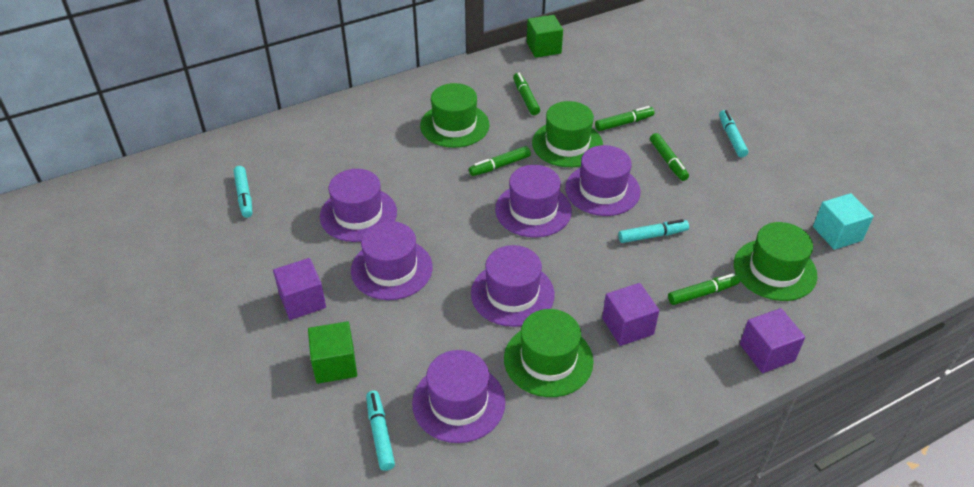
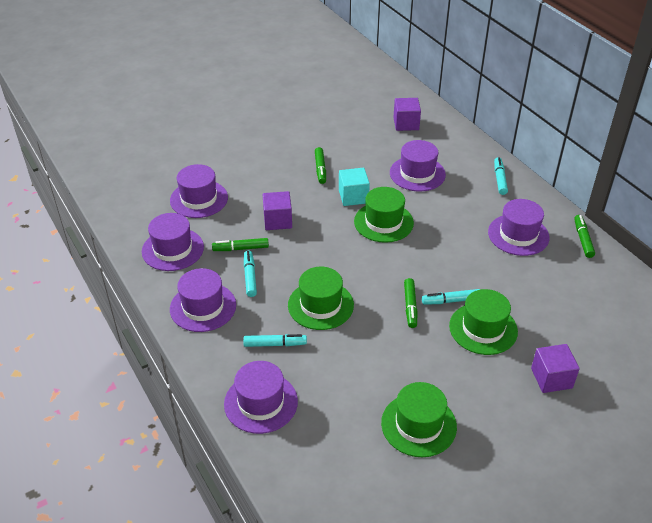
green cube: [308,321,357,384] [527,15,563,58] = 2 -> none = 0
green marker: [469,146,531,176] [513,73,540,115] [595,106,654,131] [650,133,689,181] [668,273,740,305] = 5 -> [212,238,269,251] [315,147,326,184] [404,278,417,328] [574,215,595,258] = 4

